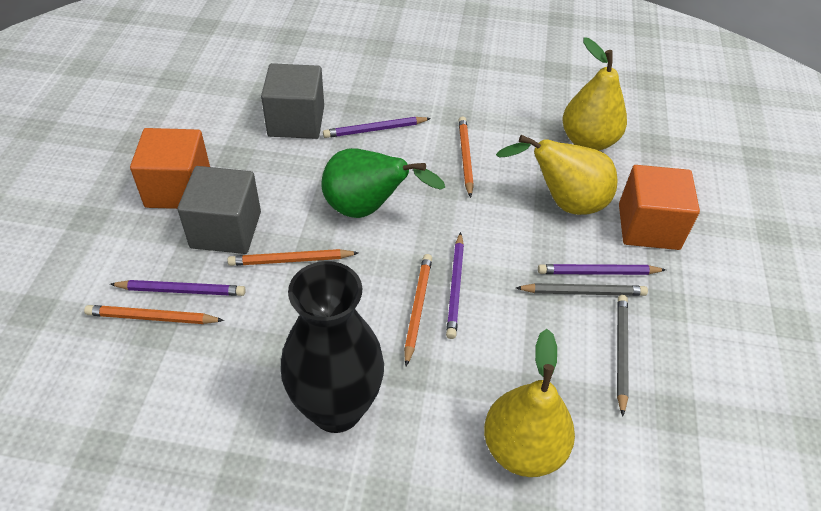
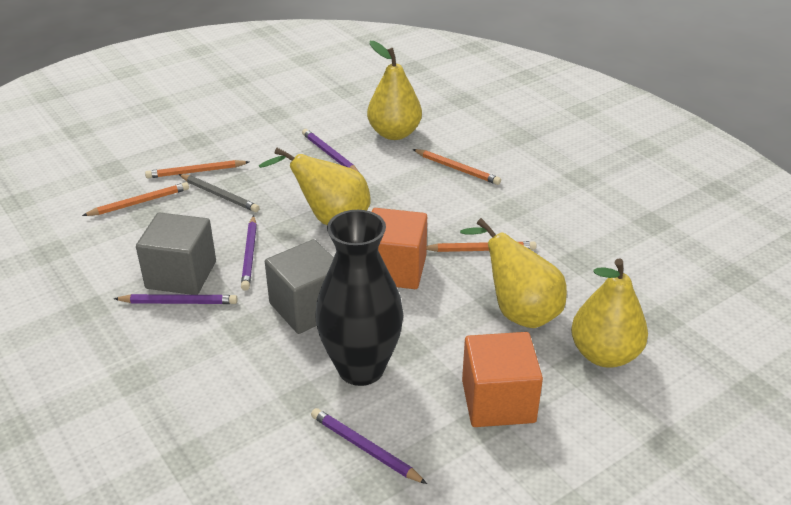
green pear: [322,148,445,218] = 1 -> none = 0
grey pencil: [516,283,648,296] [617,295,629,417] = 2 -> [179,174,260,212] = 1
yellow pear: [484,329,575,477] [496,135,618,215] [563,37,627,151] = 3 -> [259,148,370,225] [367,41,422,140] [460,218,567,328] [571,258,648,368] = 4

